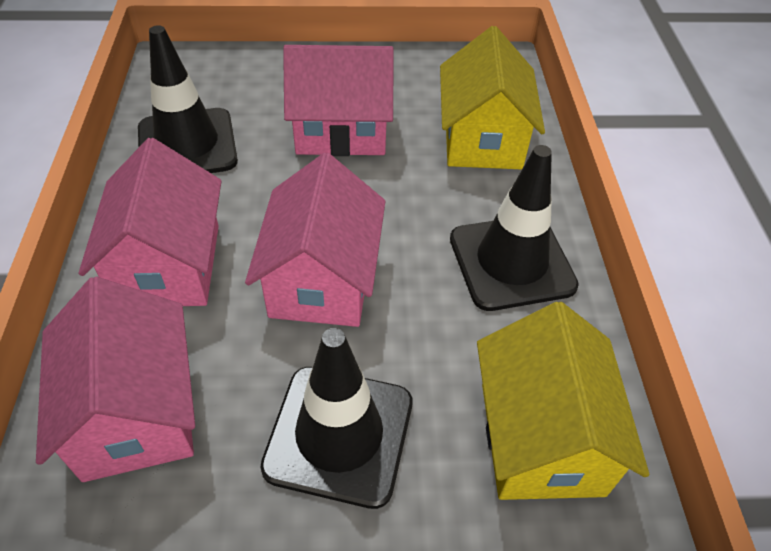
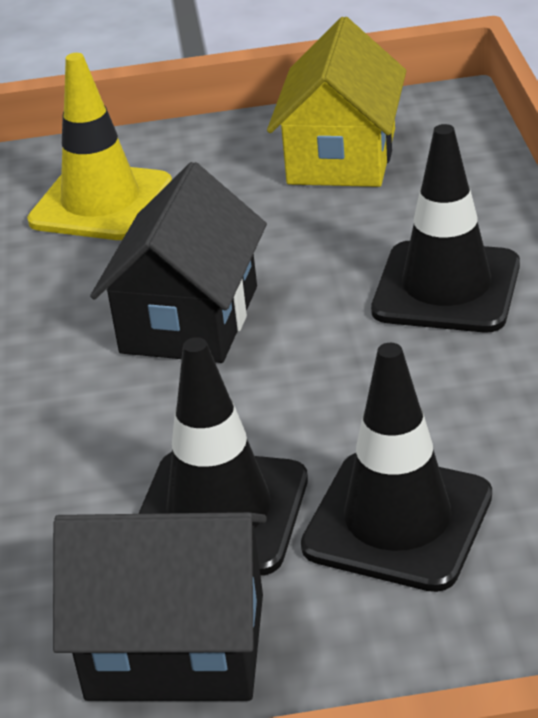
black house: none = 0 -> [53,512,267,701] [90,162,267,363] = 2
pink house: [36,277,195,482] [79,138,222,306] [245,153,386,327] [283,45,394,156] = 4 -> none = 0
yellow house: [440,26,545,169] [477,302,649,500] = 2 -> [267,17,406,187] = 1
yellow traffic cone: none = 0 -> [27,53,172,240] = 1

